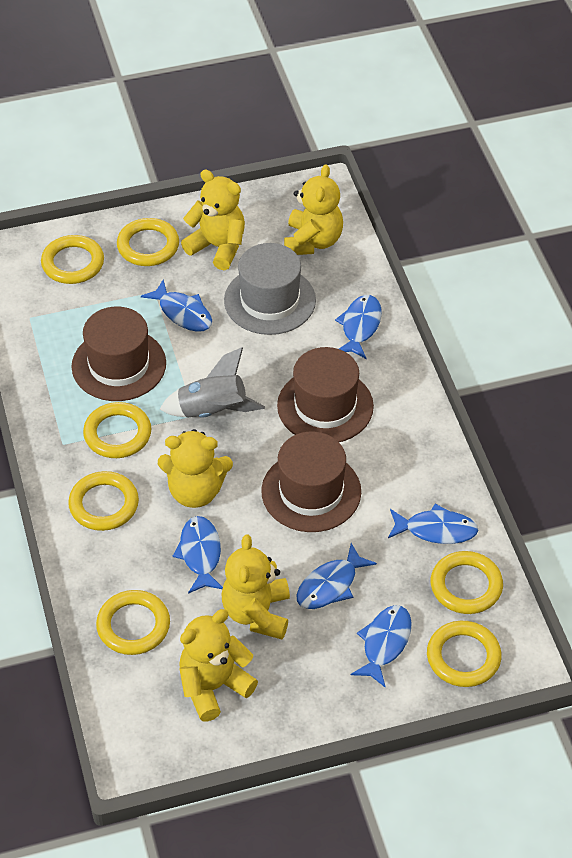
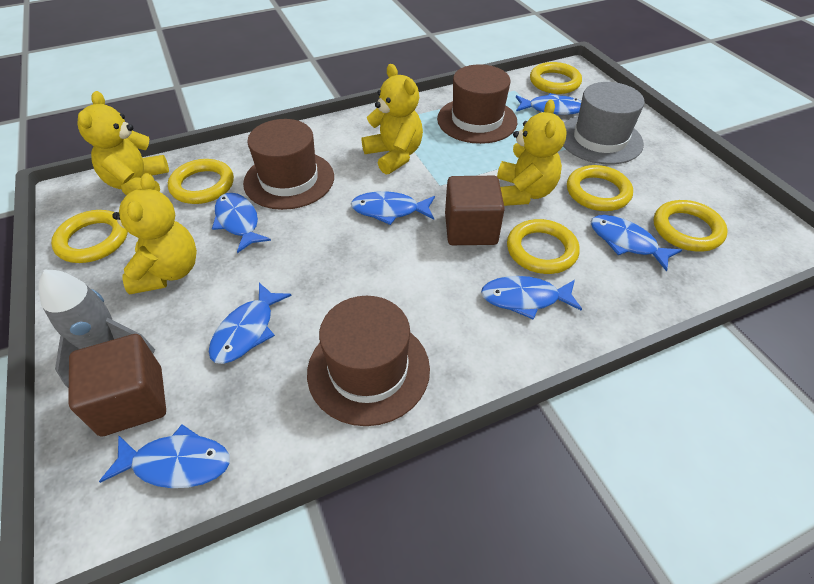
blue fish: [141,279,212,332] [173,516,223,594] [297,543,377,609] [335,295,382,359] [351,605,412,687] [388,504,478,544] = 6 -> [99,424,230,488] [209,283,292,364] [212,193,271,253] [351,191,435,225] [481,276,582,320] [516,93,581,115] [591,215,682,272] = 7
brown cube: none = 0 -> [68,334,166,437] [445,176,505,245] = 2
yellow ring: [41,235,104,284] [68,471,139,531] [83,402,151,458] [96,590,170,655] [117,218,179,266] [427,621,502,687] [431,551,503,614] = 7 -> [51,210,128,263] [168,159,234,204] [507,219,580,274] [530,62,582,94] [567,165,633,211] [654,200,728,252] = 6
yellow teddy bear: [158,429,233,508] [179,609,258,722] [181,170,245,270] [221,535,290,639] [284,164,343,255] = 5 -> [77,91,169,195] [112,173,197,295] [362,64,423,175] [497,100,567,206] = 4

